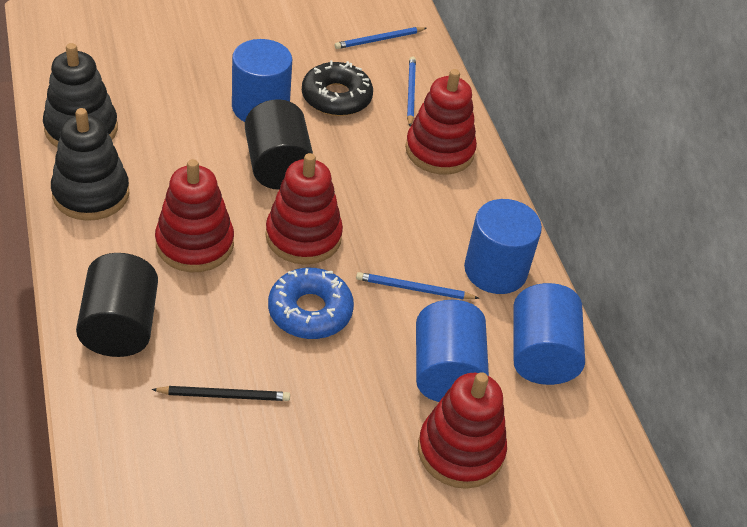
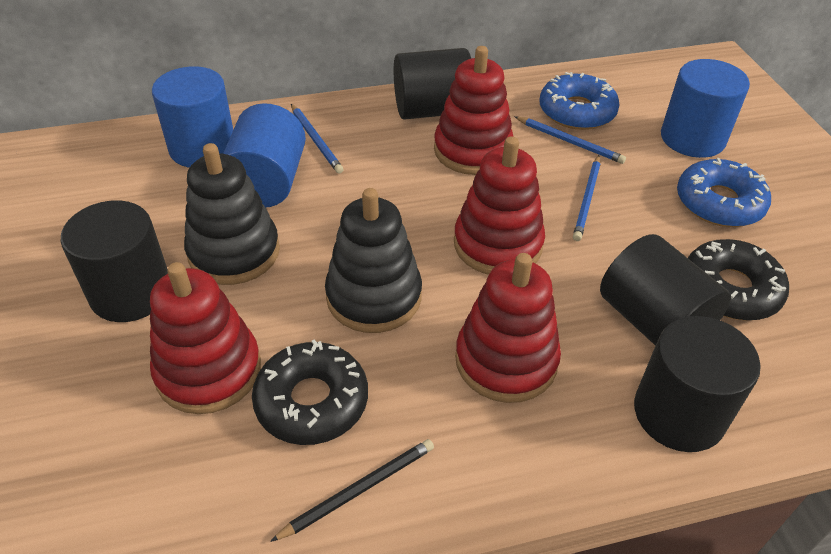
black cylinder: [76,253,158,357] [245,99,313,190] = 2 -> [60,200,168,322] [394,48,471,120] [600,234,731,346] [634,316,761,452] = 4
black donut: [302,60,373,116] = 1 -> [252,340,368,445] [688,239,789,320] = 2
blue cylinder: [232,39,292,122] [416,300,489,402] [464,199,542,294] [513,283,585,385] = 4 -> [152,66,233,168] [223,103,306,208] [661,59,750,158] = 3
blue donut: [268,268,354,339] = 1 -> [540,72,620,130] [677,158,771,227] = 2

